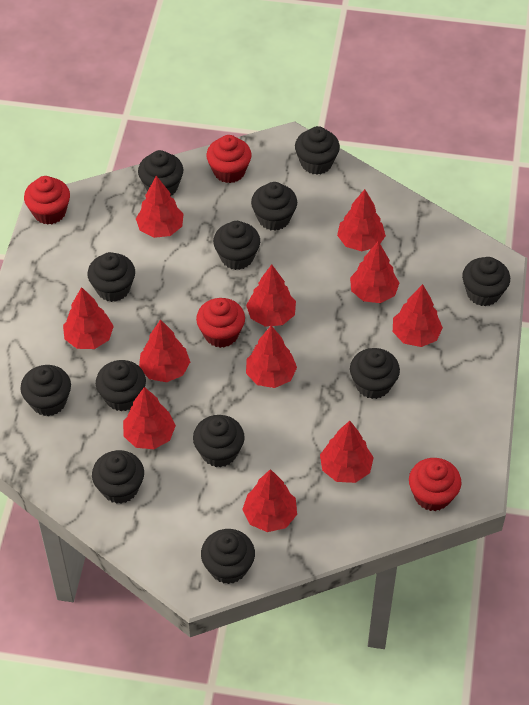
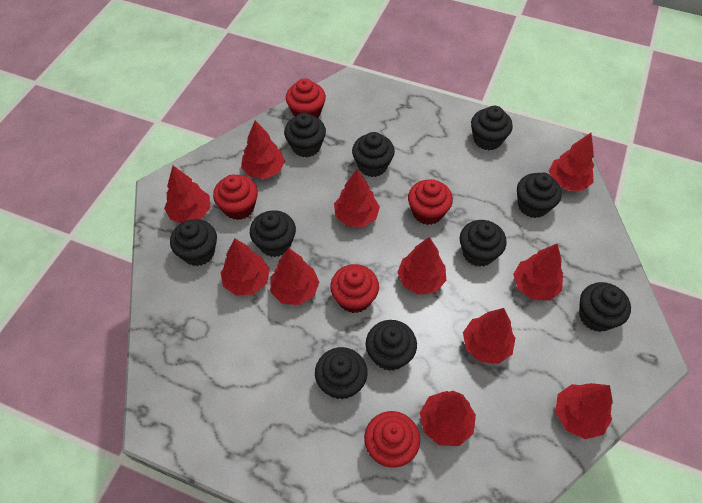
black cupcake: [20,365,71,416] [88,252,135,302] [92,450,144,504] [96,360,146,411] [138,150,183,196] [193,415,245,467] [201,529,255,584] [213,221,260,270] [251,182,297,231] [295,126,340,175] [350,348,400,399] [462,257,510,306] = 12 -> [170,219,217,266] [250,210,296,257] [284,113,326,158] [315,347,368,399] [352,132,395,177] [366,320,417,371] [460,220,507,267] [471,106,513,150] [517,173,562,218] [579,282,631,332] = 10
red cupcake: [24,176,70,225] [196,298,245,348] [206,135,252,183] [409,458,461,511] = 4 -> [213,174,258,220] [286,78,326,118] [330,264,379,313] [364,411,420,468] [408,179,453,225] = 5

